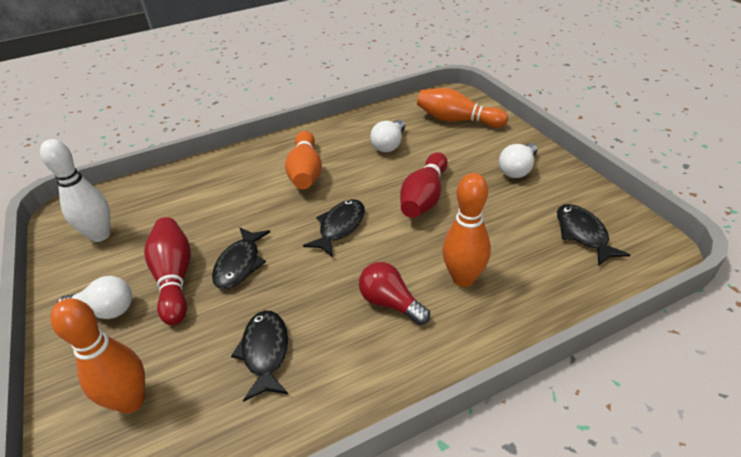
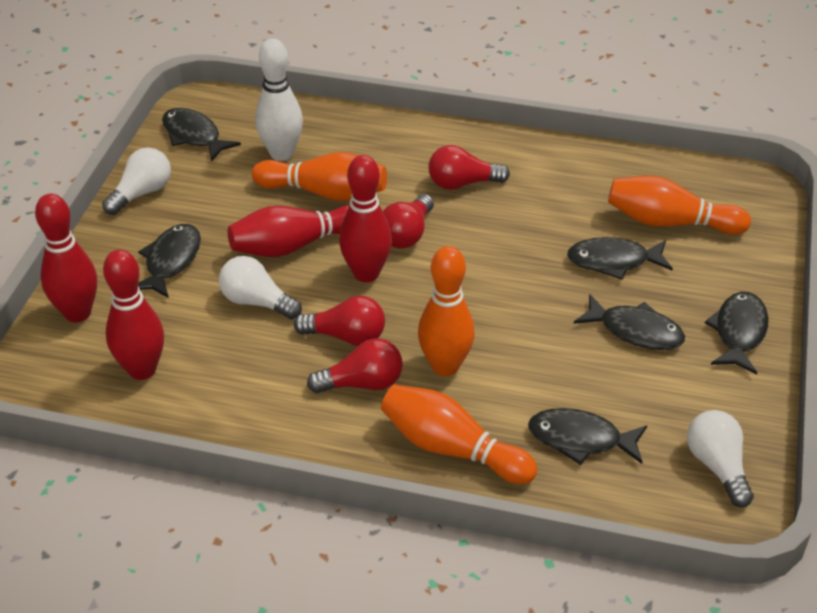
black fish: [212,227,270,289] [231,311,288,402] [303,199,365,257] [557,204,630,266] = 4 -> [138,224,201,298] [162,108,241,162] [528,408,647,465] [567,237,673,280] [573,294,685,350] [705,292,768,375] = 6
red bowling pin: [144,217,191,325] [400,152,448,218] = 2 -> [35,194,97,322] [103,250,164,380] [228,205,350,257] [339,155,392,282] = 4
red light bulb: [359,262,430,325] = 1 -> [294,296,385,346] [307,338,403,393] [383,194,434,249] [428,145,510,190] = 4

